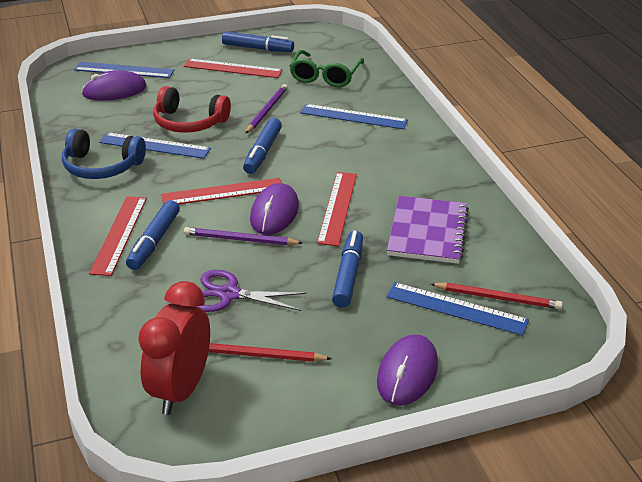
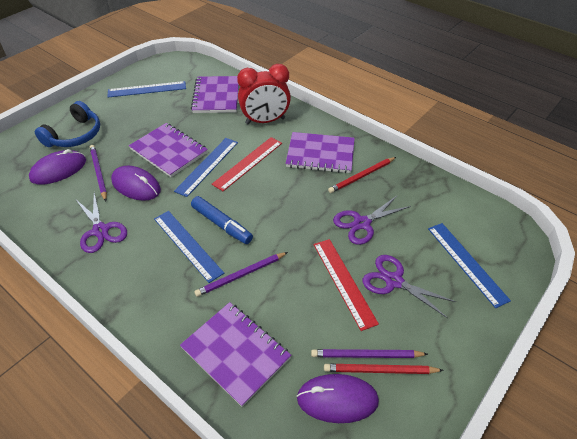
blue marker: [126,200,180,270] [222,31,294,52] [243,118,282,174] [332,231,363,308] = 4 -> [191,196,253,244] = 1
green glasses: [289,50,364,87] = 1 -> none = 0
purple notebook: [387,196,469,264] = 1 -> [129,123,208,177] [180,302,292,407] [191,76,239,113] [285,132,355,173] = 4
purple pencil: [184,227,302,245] [245,84,288,134] = 2 -> [90,145,107,201] [194,252,288,297] [311,349,428,358] = 3
purple scissors: [195,270,307,312] = 1 -> [76,193,127,253] [333,195,411,245] [362,255,456,318] = 3
red headphones: [153,86,231,133] = 1 -> none = 0
red ruler: [89,196,147,276] [161,178,282,204] [184,59,283,78] [317,172,357,246] = 4 -> [212,137,282,191] [314,239,379,331] = 2

